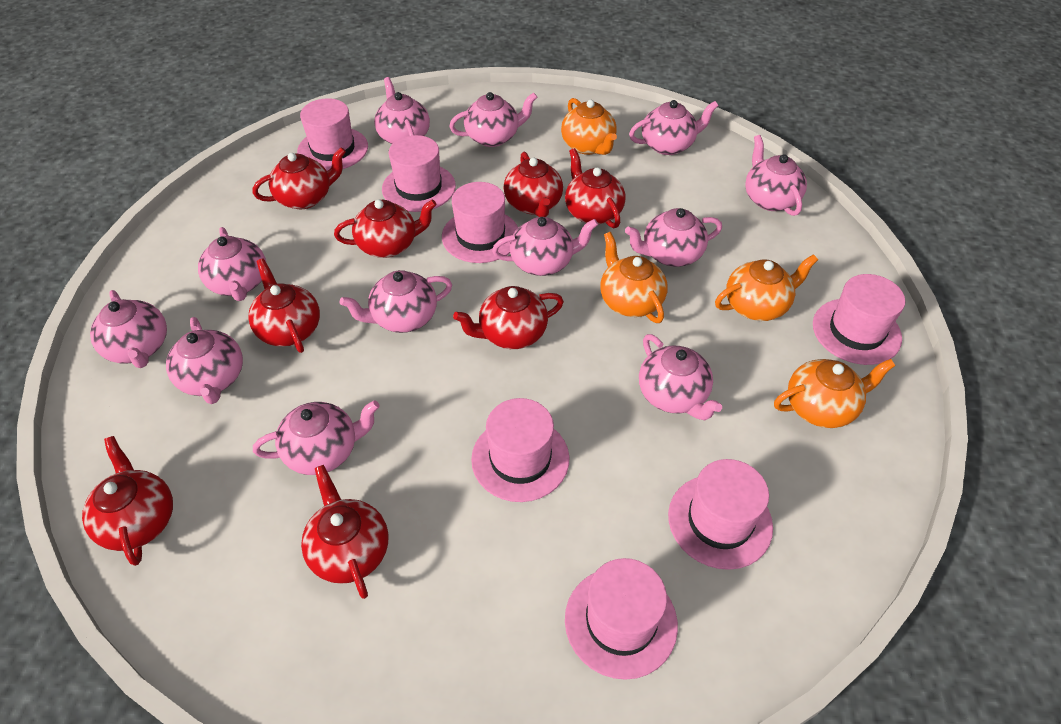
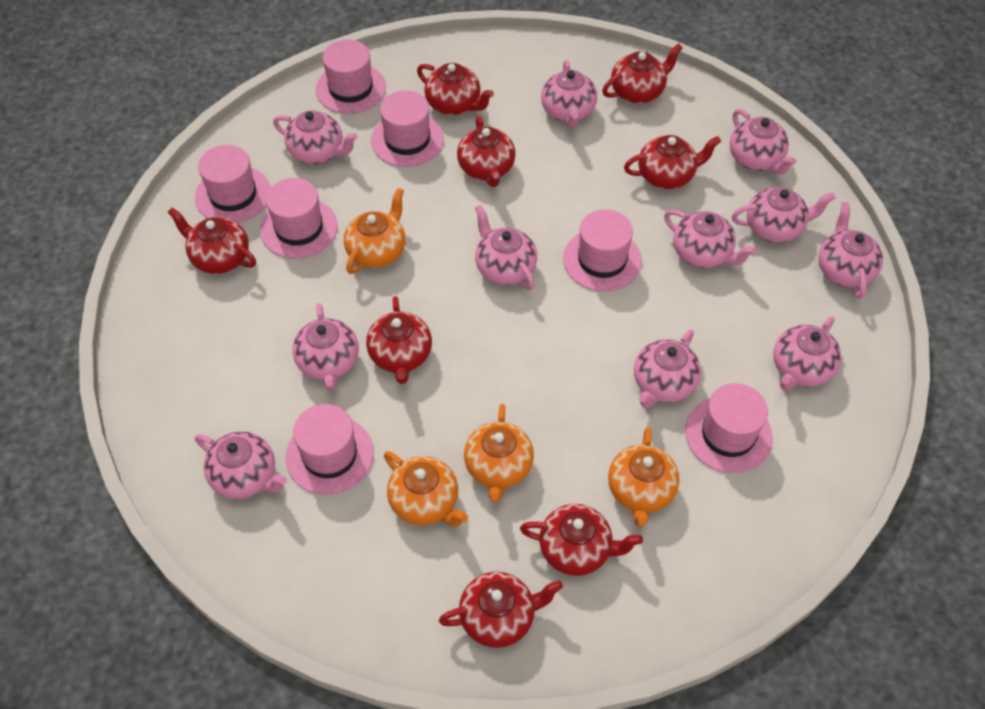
pink teapot: [90,290,167,368] [166,317,243,404] [198,227,266,301] [253,400,380,475] [340,270,452,333] [374,77,430,144] [449,92,537,147] [492,217,598,276] [625,208,722,267] [629,100,718,155] [639,334,722,420] [745,135,807,216] = 12 -> [195,431,287,499] [273,110,357,164] [292,303,359,391] [475,205,537,290] [541,60,597,128] [634,330,701,408] [664,209,757,268] [730,109,796,175] [732,187,836,243] [773,316,842,391] [818,202,883,299] = 11

